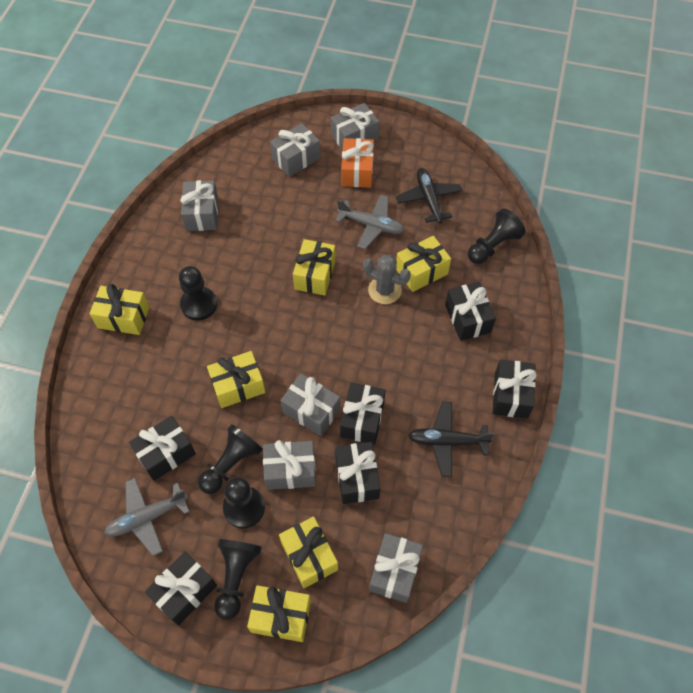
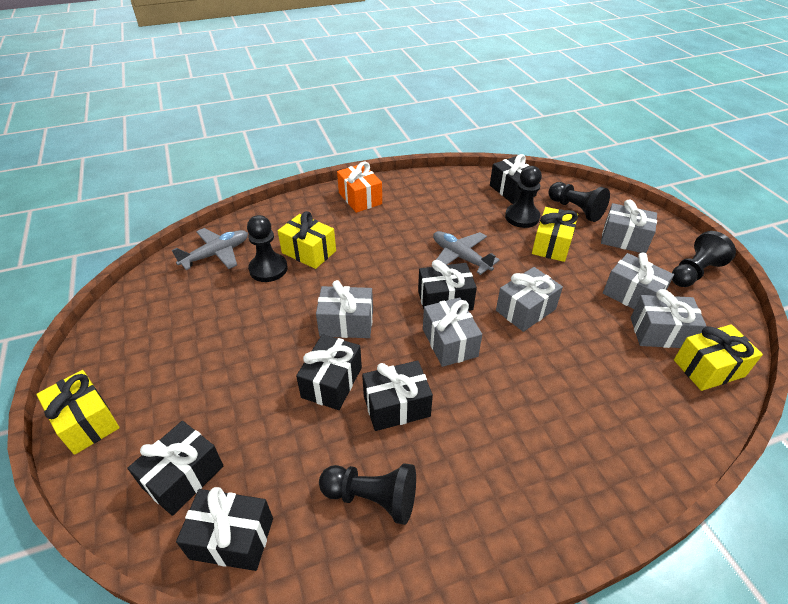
black plane: [396,168,462,223] [408,402,494,477] = 2 -> none = 0
grey cactus: [363,255,411,304] = 1 -> none = 0
yellow gift: [90,284,149,335] [207,351,265,408] [247,585,311,642] [279,517,338,588] [293,239,336,296] [396,236,451,292] = 6 -> [36,370,120,455] [278,211,336,269] [532,207,578,262] [674,324,763,391] = 4

